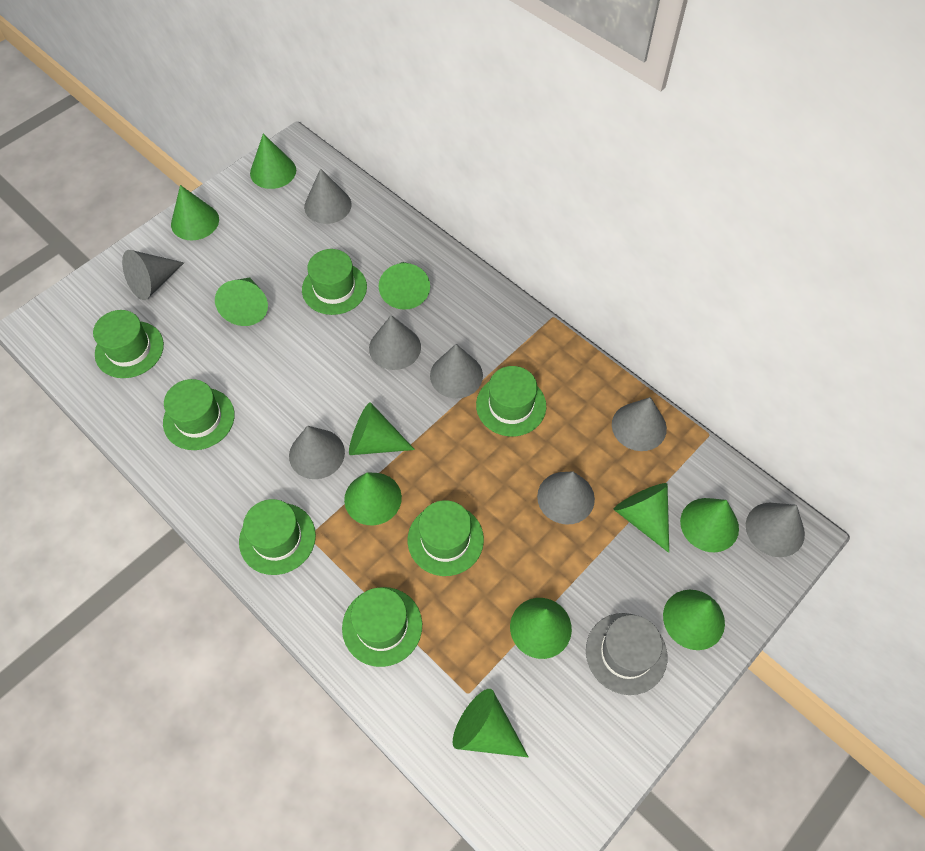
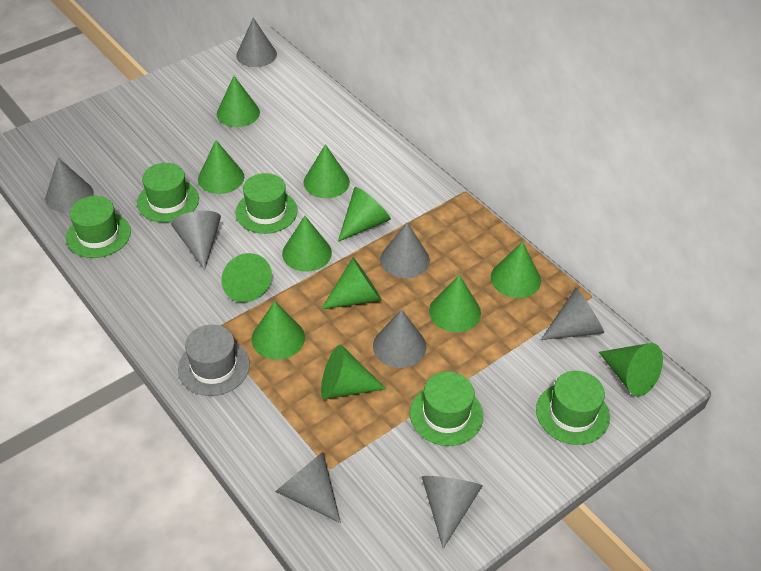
green cone: [171,185,219,240] [215,278,268,326] [250,134,296,189] [344,472,402,525] [349,402,415,455] [379,262,430,310] [453,689,529,758] [510,598,572,659] [614,483,669,553] [663,590,725,650] [680,498,739,552] = 11 -> [198,140,244,194] [217,76,260,127] [221,253,272,303] [252,301,305,360] [282,216,332,272] [303,144,350,198] [321,258,382,310] [321,345,386,399] [338,187,391,242] [429,275,481,332] [491,241,541,298] [599,343,663,397] = 12
green hat: [93,310,164,378] [163,379,235,450] [239,499,316,575] [302,249,367,315] [342,587,422,667] [408,500,484,576] [476,366,546,436] = 7 -> [66,196,131,258] [137,163,199,223] [236,173,298,234] [410,371,483,446] [536,371,610,445] = 5

